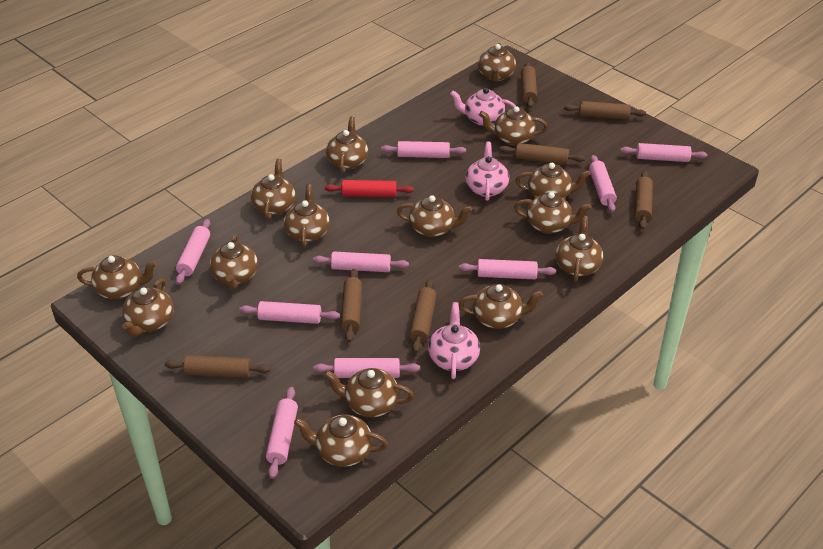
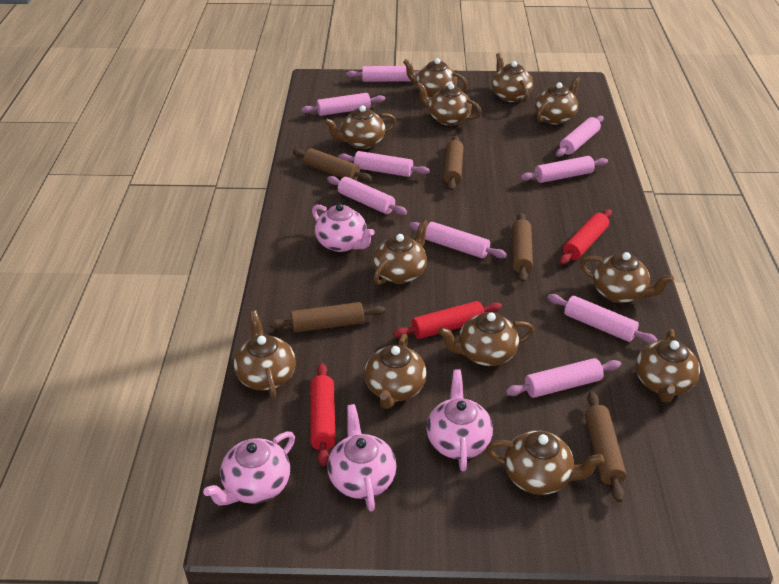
brown rolling pin: [165,355,271,378] [341,269,362,342] [409,279,437,353] [500,143,585,165] [521,62,537,108] [564,101,646,120] [635,171,653,229] = 7 -> [269,302,385,333] [293,148,372,182] [444,136,464,191] [512,213,533,282] [585,391,626,502] = 5
brown teapot: [77,255,157,299] [122,279,174,337] [210,234,258,290] [251,159,296,220] [284,184,330,247] [294,414,388,467] [324,368,414,417] [326,116,368,173] [397,195,472,237] [459,284,543,329] [478,43,516,82] [479,106,548,146] [514,192,591,234] [515,163,591,199] [556,216,603,282] = 15 -> [234,311,296,399] [324,105,396,149] [364,334,427,409] [373,219,428,285] [403,58,468,98] [416,82,482,126] [438,312,534,366] [486,430,604,495] [491,53,533,102] [535,76,581,125] [580,252,674,303] [636,329,700,403] = 12
pink teapot: [428,302,480,379] [450,88,516,126] [466,142,509,201] = 3 -> [203,432,295,505] [312,204,375,252] [327,404,397,512] [426,369,493,471] = 4
red rolling pin: [325,180,414,197] = 1 -> [310,363,336,466] [393,301,502,339] [559,209,612,265] = 3

